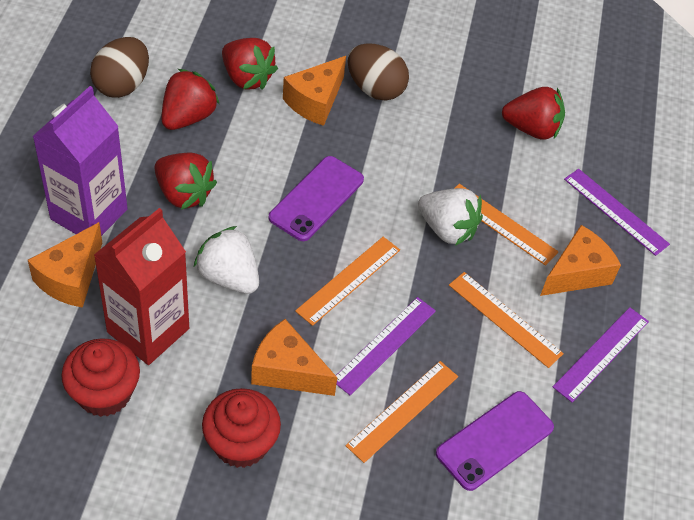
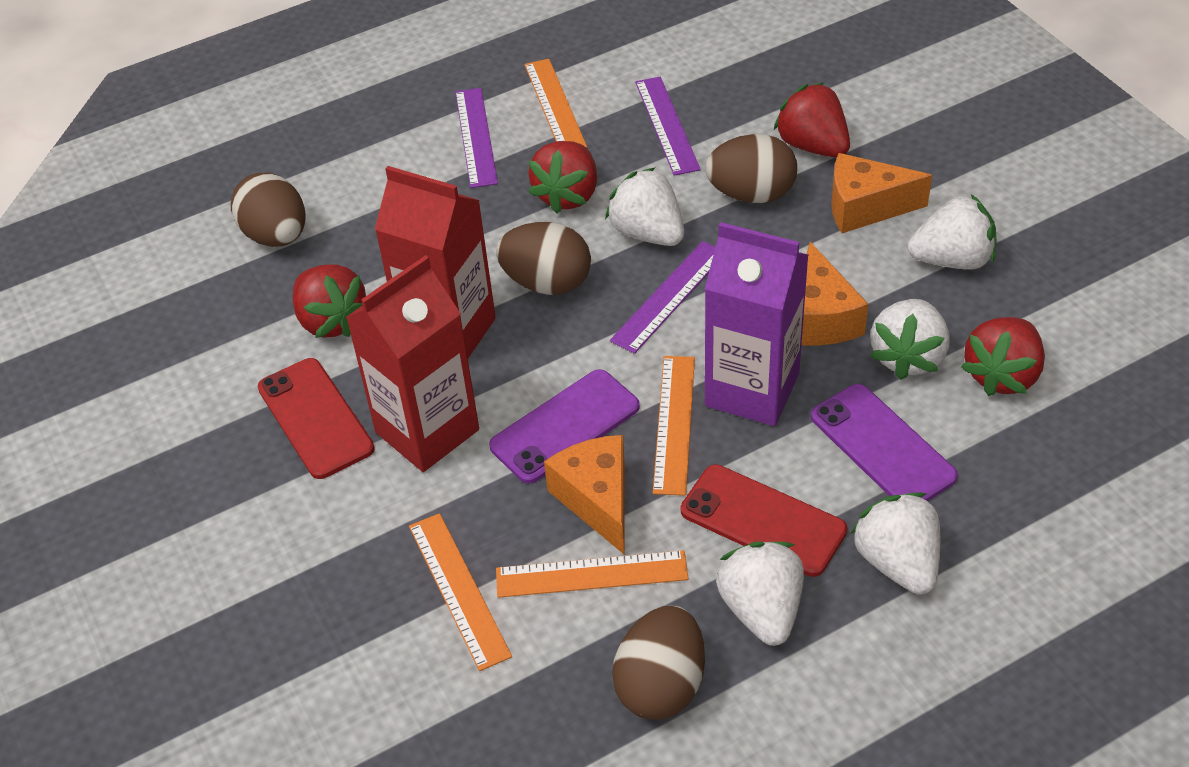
brown egg: [90,37,149,98] [348,43,409,100] = 2 -> [231,172,306,247] [496,222,591,295] [612,606,705,720] [705,134,797,203] = 4
orange cheese: [28,222,102,308] [251,319,337,396] [283,56,346,126] [540,225,621,296] = 4 -> [544,435,625,554] [801,242,868,345] [831,153,932,233] = 3
red carton: [94,208,189,365] = 1 -> [346,255,479,472] [375,166,496,358] = 2
red cupcake: [61,338,140,417] [202,388,281,468] = 2 -> none = 0
red phone: none = 0 -> [258,358,375,479] [681,464,847,577] = 2
white strawberry: [194,226,259,294] [418,188,483,246] = 2 -> [605,167,684,246] [716,541,804,646] [851,492,940,595] [870,299,950,380] [907,194,997,270] = 5

